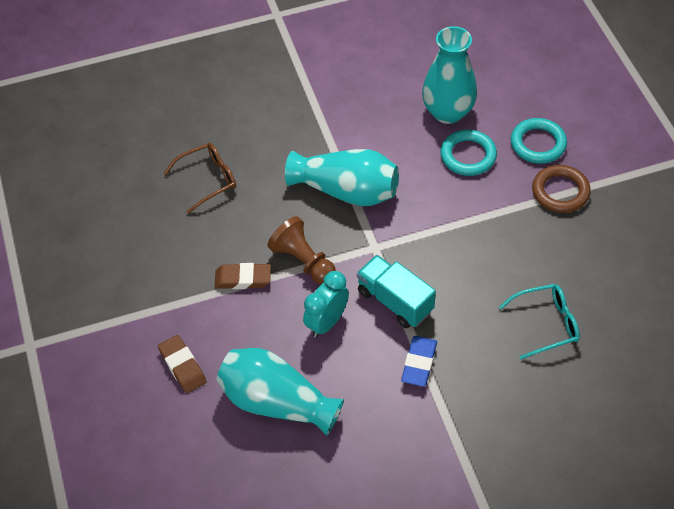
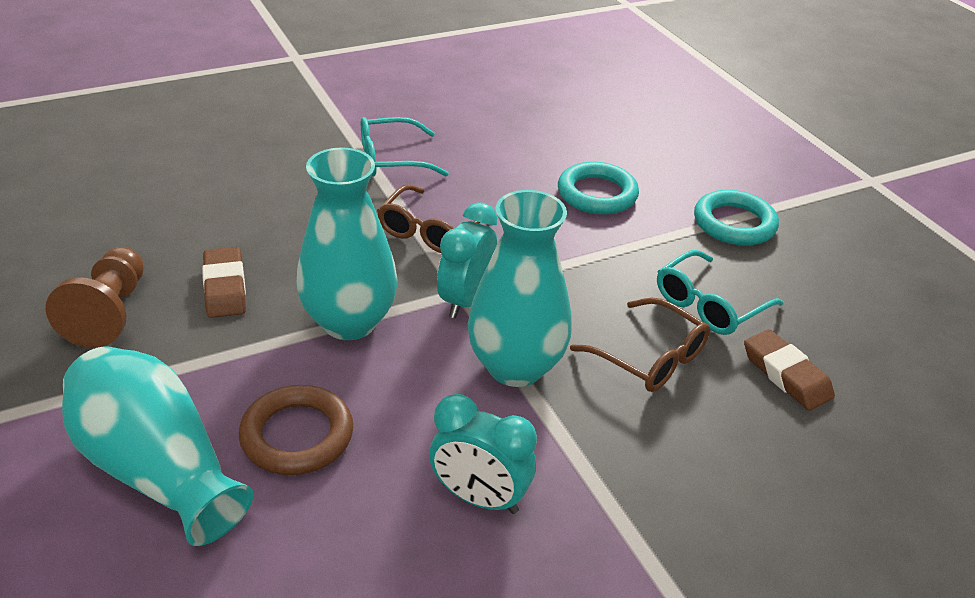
blue eraser: [401,336,437,387] = 1 -> none = 0
brown glasses: [163,143,236,214] = 1 -> [377,184,481,253] [570,298,710,392] = 2
turquoise clock: [303,271,349,338] = 1 -> [429,394,537,514] [437,202,498,318] = 2
turquoise glasses: [499,284,580,360] = 1 -> [361,117,449,177] [657,250,784,335] = 2
turquoise truck: [357,255,436,328] = 1 -> none = 0

